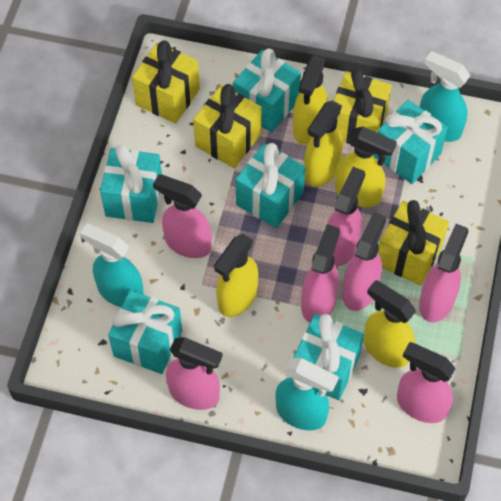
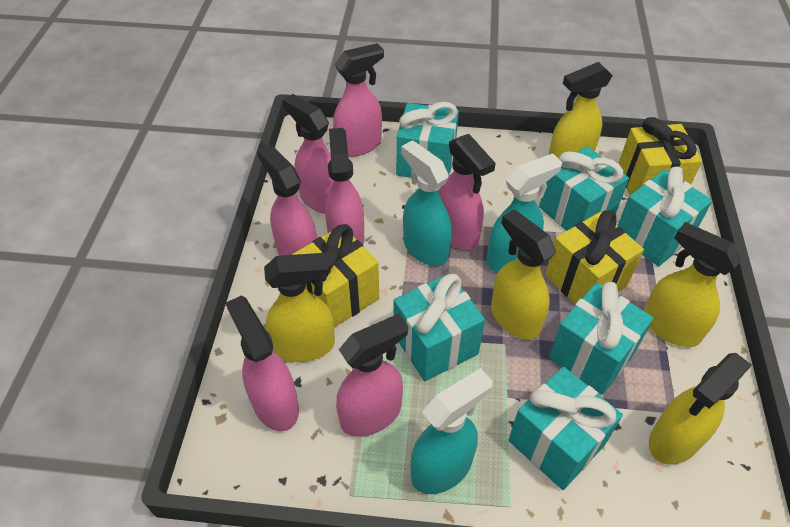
yellow gift: [132,40,200,123] [193,84,262,168] [334,68,392,144] [378,200,449,286] = 4 -> [291,224,379,328] [545,210,644,304] [618,117,702,195] = 3

